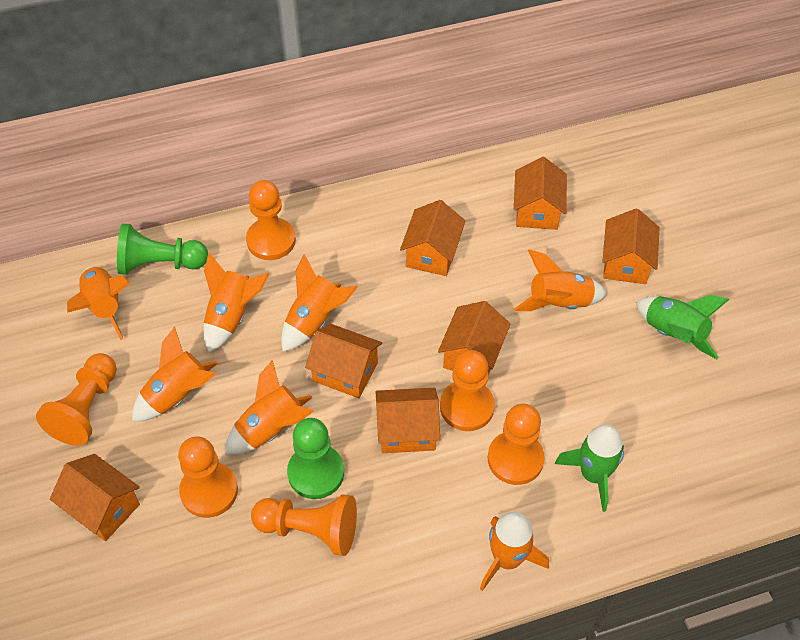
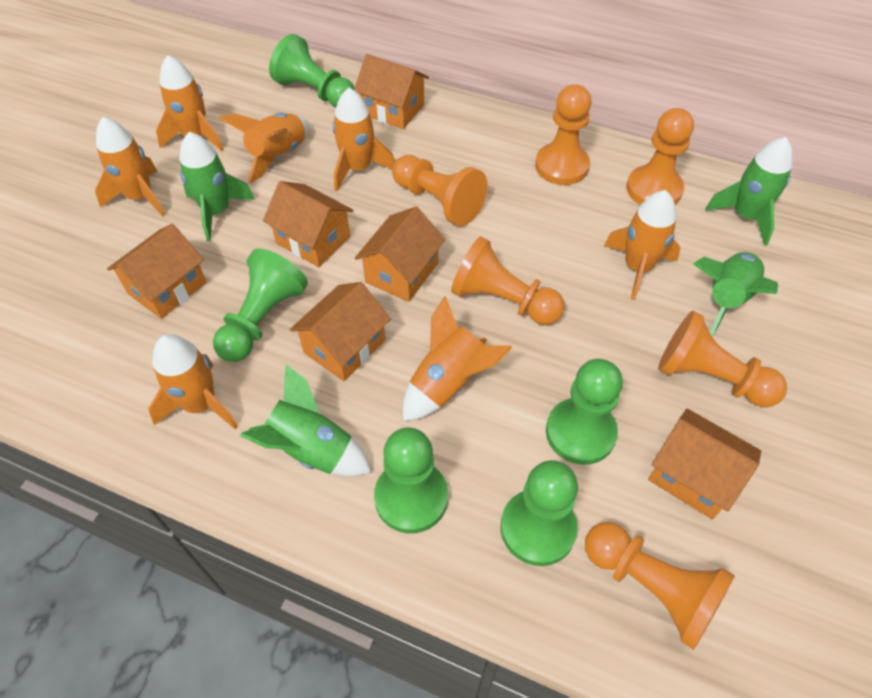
green pawn: [117,223,208,274] [287,418,344,499] = 2 -> [213,249,308,362] [269,34,355,107] [374,428,448,533] [501,460,578,566] [546,359,623,465] = 5
green rocket: [555,424,624,512] [636,295,730,359] = 2 -> [179,132,255,241] [240,364,371,476] [693,252,778,337] [705,137,793,246] = 4
orange house: [50,454,140,541] [305,323,382,398] [375,388,440,453] [400,200,465,276] [438,301,510,376] [514,157,567,230] [602,208,660,284] = 7 -> [107,224,207,319] [263,181,353,267] [290,282,391,381] [354,54,429,129] [355,207,445,302] [648,409,761,519] = 6

